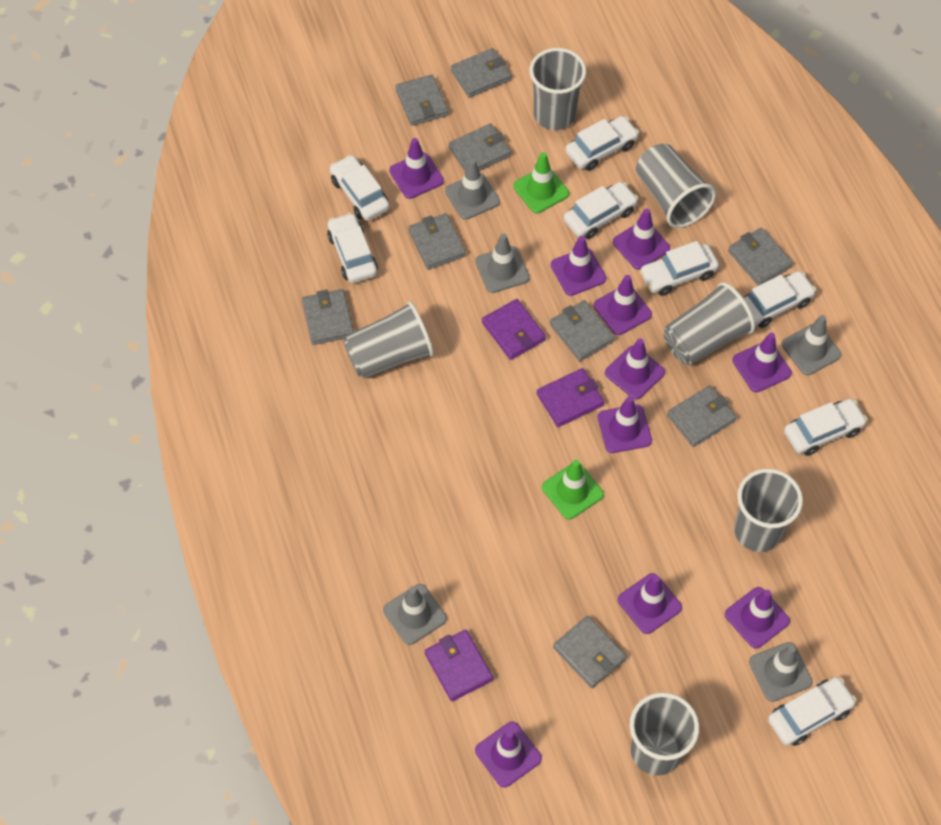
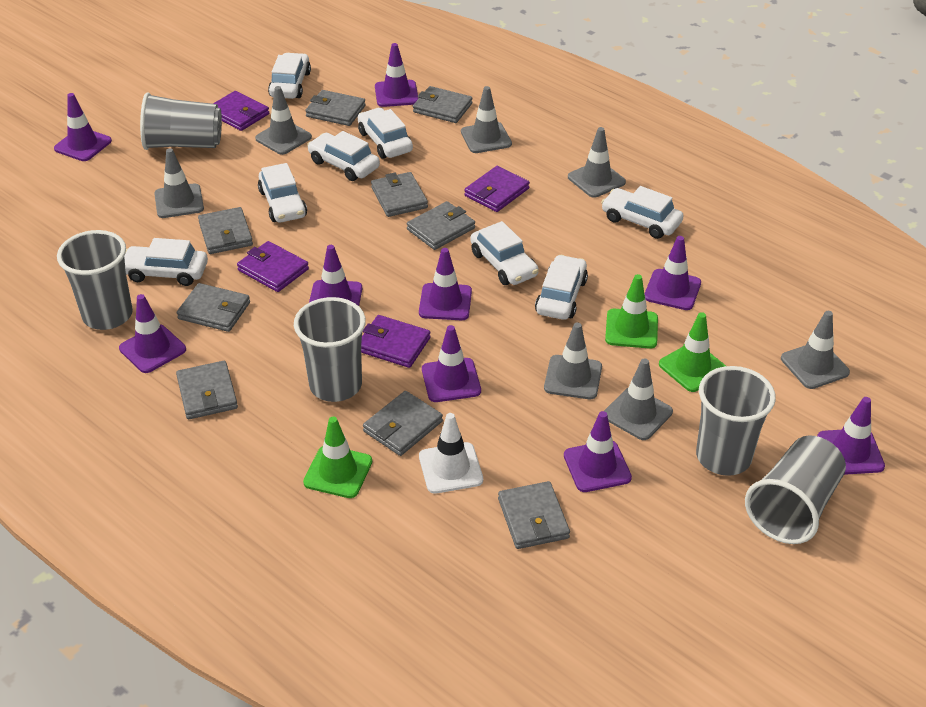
green traffic cone: [513,152,569,213] [542,460,604,519] = 2 -> [303,417,372,498] [605,274,658,349] [659,312,726,392] = 3
grey cup: [343,301,434,379] [530,48,586,130] [630,692,699,775] [636,144,716,228] [663,282,755,365] [734,468,803,552] = 6 -> [57,230,133,330] [140,92,222,150] [294,297,366,402] [696,366,776,476] [745,435,846,544] = 5
grey traffic cone: [383,584,447,645] [445,159,500,220] [475,233,530,293] [749,642,813,702] [782,315,841,375] = 5 -> [154,148,204,218] [255,86,312,155] [461,86,512,153] [544,322,602,399] [568,127,626,198] [604,358,673,440] [781,311,850,389] = 7
purple traffic cone: [389,138,444,199] [475,722,542,788] [551,236,606,296] [594,275,652,335] [598,396,652,453] [605,338,665,399] [613,208,670,270] [618,573,682,634] [725,587,790,649] [733,333,792,392] = 10 -> [54,93,112,161] [119,294,186,373] [309,245,362,306] [375,43,419,107] [419,248,472,320] [422,325,481,402] [564,411,632,492] [644,236,701,310] [817,397,885,475] = 9
purple wallet: [425,630,493,701] [482,299,546,360] [537,368,604,427] = 3 -> [213,91,269,131] [237,241,309,292] [361,315,431,368] [464,166,530,212] = 4
white traffic cone: none = 0 -> [419,413,483,494] = 1

